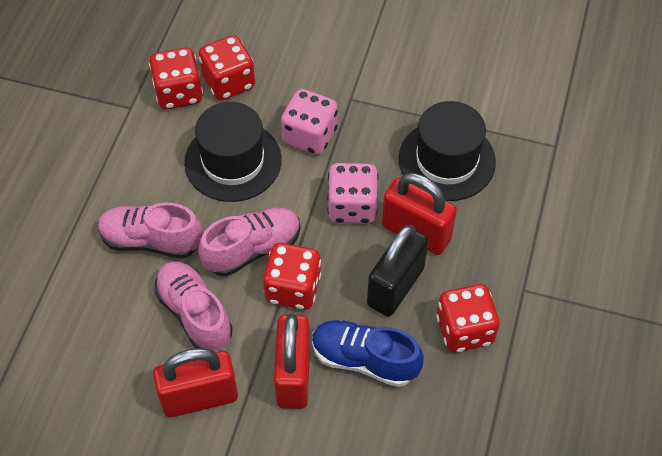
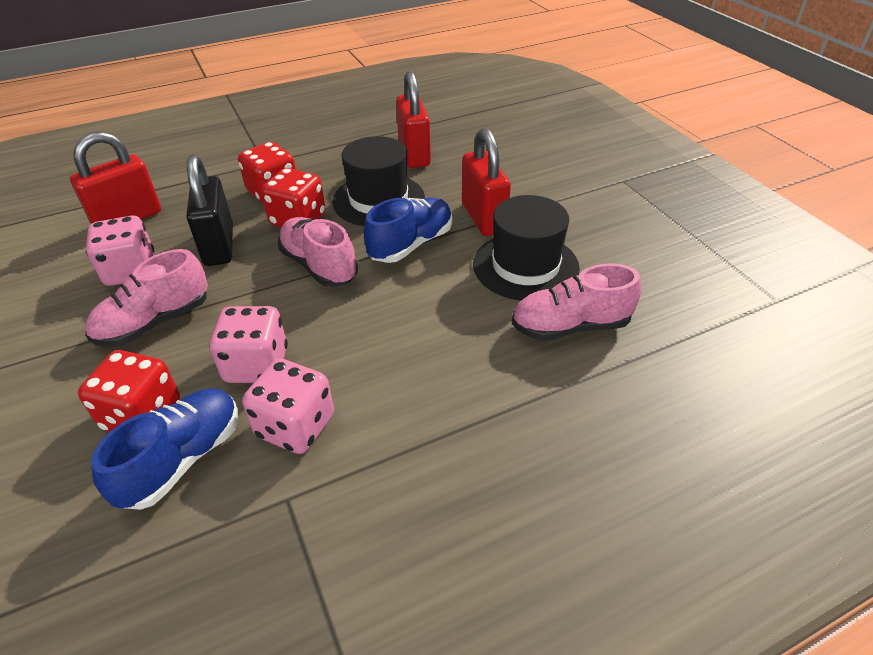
blue shoe: [312,320,424,387] = 1 -> [91,389,238,510] [364,198,452,263] = 2
pink dice: [281,89,338,155] [327,163,379,224] = 2 -> [86,216,155,286] [209,306,288,383] [242,359,334,454] = 3
red dice: [149,47,203,109] [199,35,255,100] [263,243,321,310] [436,284,500,353] = 4 -> [78,350,180,432] [238,142,296,203] [261,168,325,227] = 3

